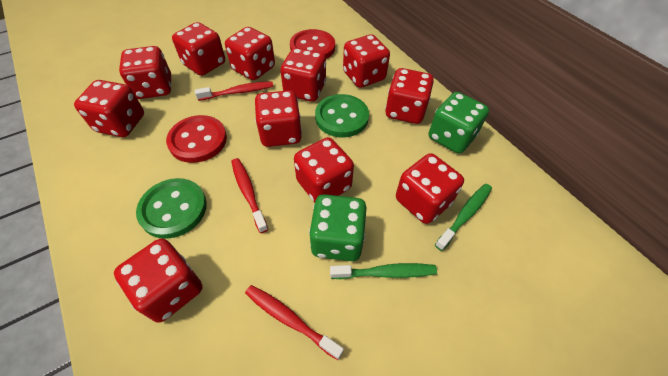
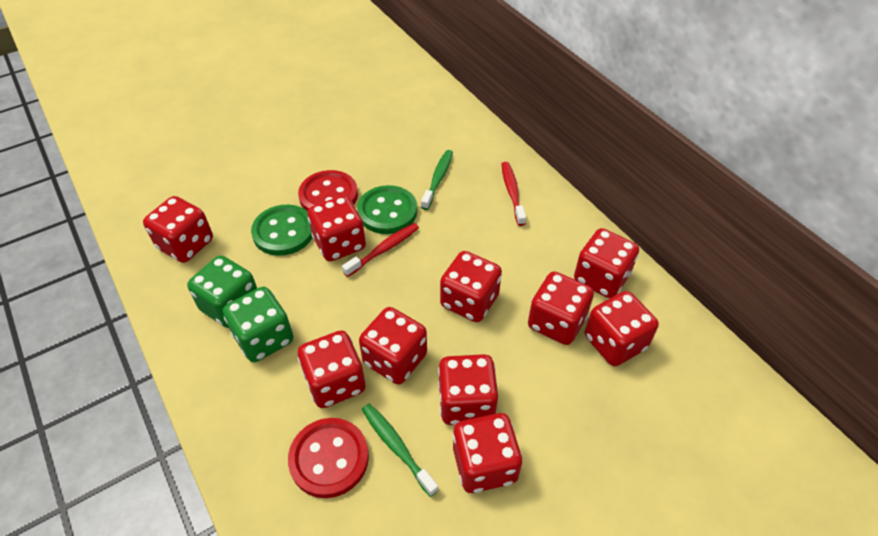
red dice: [74,80,144,137] [114,238,203,323] [119,46,171,99] [172,22,225,76] [225,27,275,80] [255,90,302,147] [280,48,326,102] [294,137,354,203] [343,35,390,88] [385,68,434,124] [396,153,464,224] = 11 -> [143,196,213,263] [298,331,366,408] [307,196,366,261] [359,307,427,385] [438,354,498,425] [440,251,502,322] [453,413,522,493] [528,271,594,345] [574,228,639,298] [585,291,659,366] = 10
red toothbrush: [195,81,273,101] [231,158,268,233] [245,285,344,360] = 3 -> [342,223,419,277] [502,162,526,226] = 2

